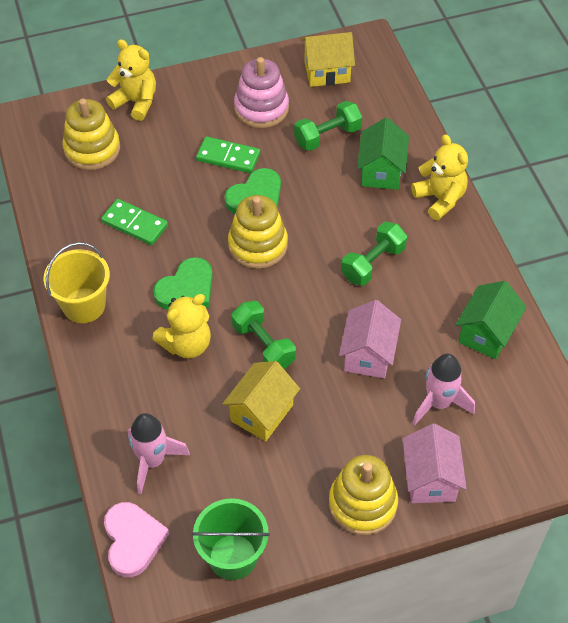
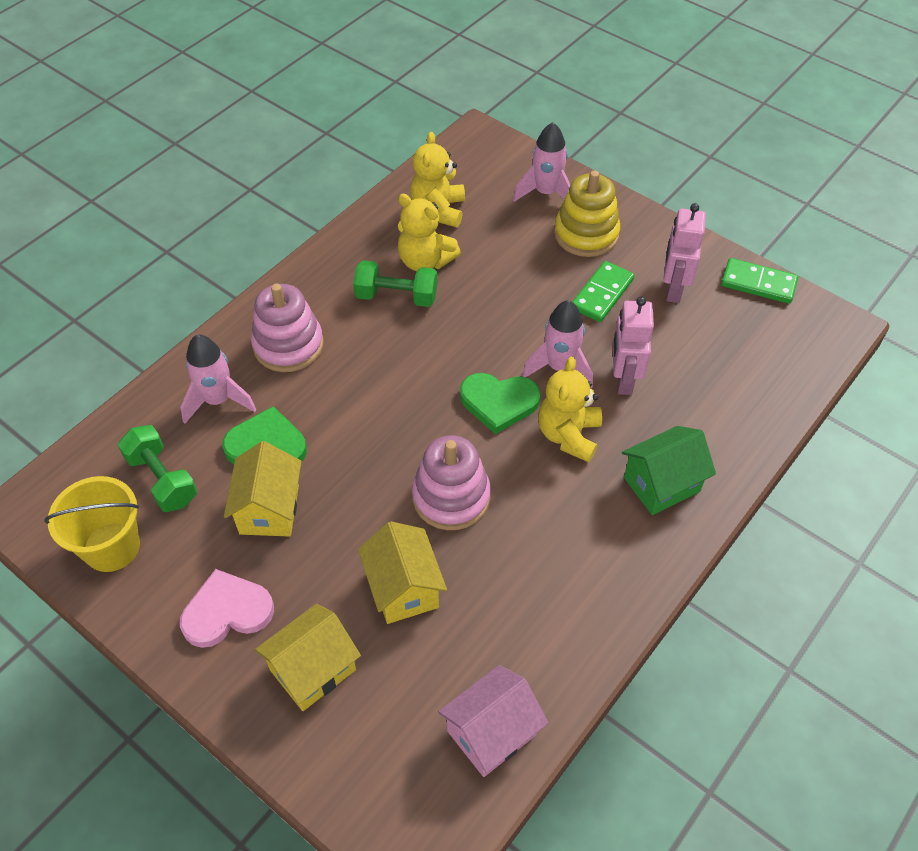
green bucket: [192,498,270,580] = 1 -> none = 0
green dumbbell: [232,301,296,370] [294,101,362,151] [341,222,407,286] = 3 -> [118,425,197,512] [353,260,437,307] = 2
green house: [357,118,409,190] [456,281,527,359] = 2 -> [622,426,716,515] = 1
pink house: [339,300,401,378] [403,424,467,503] = 2 -> [438,665,548,777] = 1
pink robot: none = 0 -> [613,296,654,395] [663,203,706,303] = 2
pink rocket: [128,413,190,494] [412,354,475,426] = 2 -> [180,335,256,424] [513,122,570,202] [522,300,593,389] = 3
pink stacking toy: [234,57,289,128] = 1 -> [251,284,323,372] [412,435,491,530] = 2
yellow house: [222,361,300,441] [301,32,355,87] = 2 -> [224,441,301,537] [255,604,361,711] [358,521,447,624] = 3
yellow stacking toy: [62,99,120,170] [228,195,288,269] [329,455,398,535] = 3 -> [554,171,620,257] = 1

